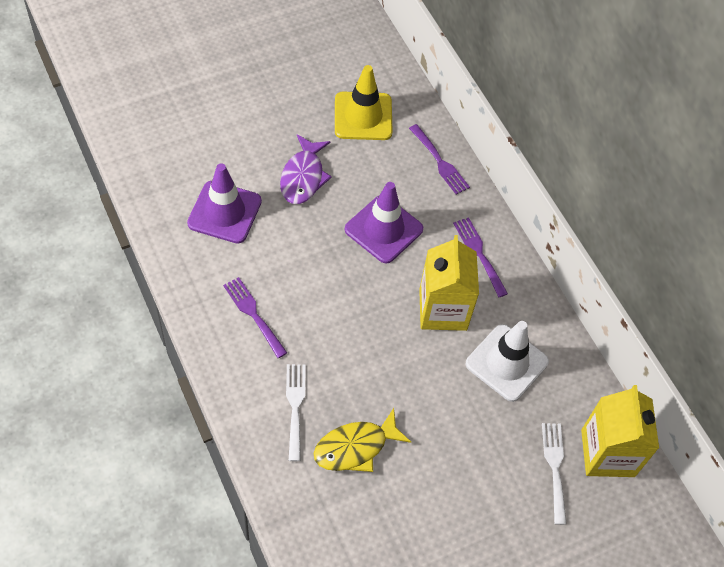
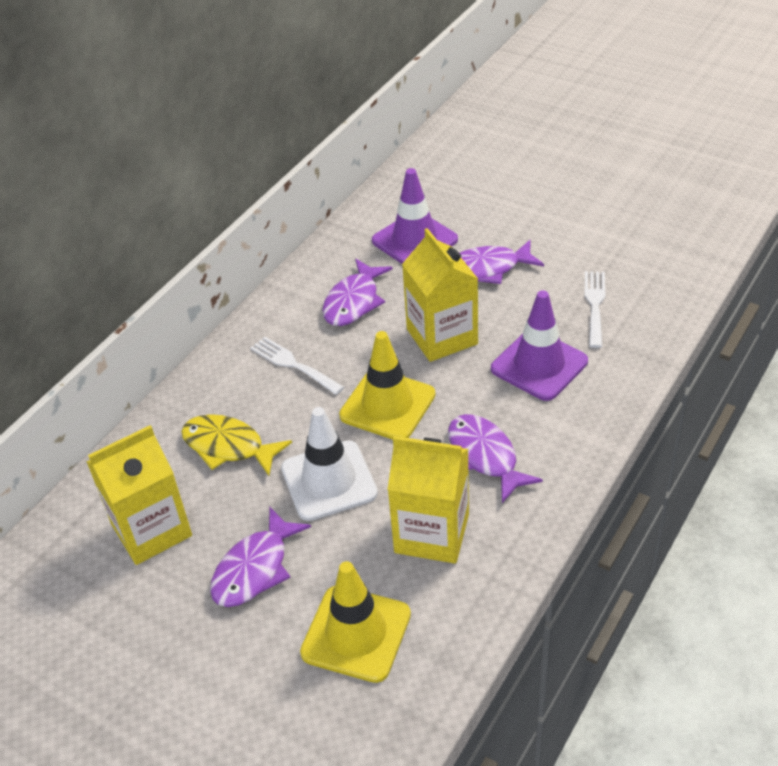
purple fish: [280,134,332,204] = 1 -> [210,507,311,607] [322,259,393,326] [448,414,543,503] [460,240,544,284] = 4
purple fork: [223,277,287,358] [409,124,470,195] [453,217,508,297] = 3 -> none = 0
yellow carton: [419,235,479,331] [581,385,659,477] = 2 -> [87,425,192,565] [387,436,469,564] [402,228,478,362] = 3
yellow traffic cone: [335,65,393,140] = 1 -> [300,561,411,683] [339,331,435,440] = 2

